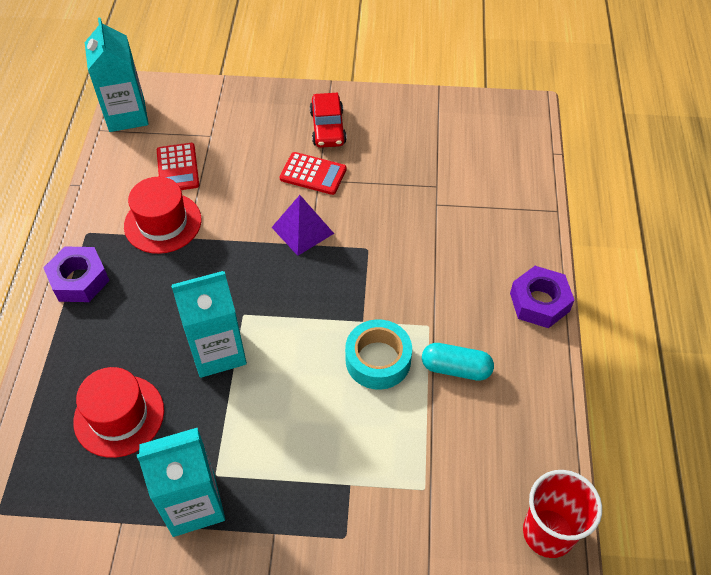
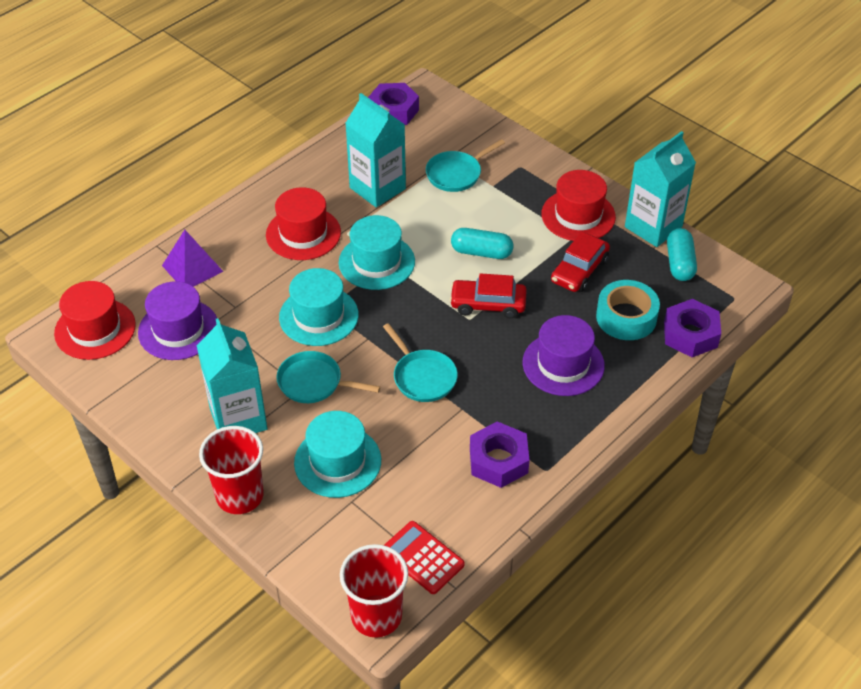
purple hat: none = 0 -> [138,281,217,360] [523,315,605,396] = 2
purple nut: [43,246,110,302] [510,266,574,328] = 2 -> [368,83,419,125] [470,421,530,488] [664,299,721,357] = 3
red calculator: [157,143,199,190] [280,152,347,195] = 2 -> [384,521,465,594] = 1
red car: [310,93,347,148] = 1 -> [449,273,527,318] [551,232,610,292] = 2
red cup: [523,470,602,558] = 1 -> [199,426,264,514] [340,544,408,638] = 2
red hat: [73,367,164,458] [124,177,201,254] = 2 -> [54,281,136,360] [266,187,341,260] [542,170,616,241] = 3
turquoise capsule: [422,343,494,381] = 1 -> [451,228,513,259] [667,228,697,281] = 2
turquoise hat: none = 0 -> [279,268,359,346] [294,411,381,498] [339,215,415,290] = 3
turquoise pan: none = 0 -> [276,351,380,403] [383,323,458,402] [426,139,505,192] = 3

